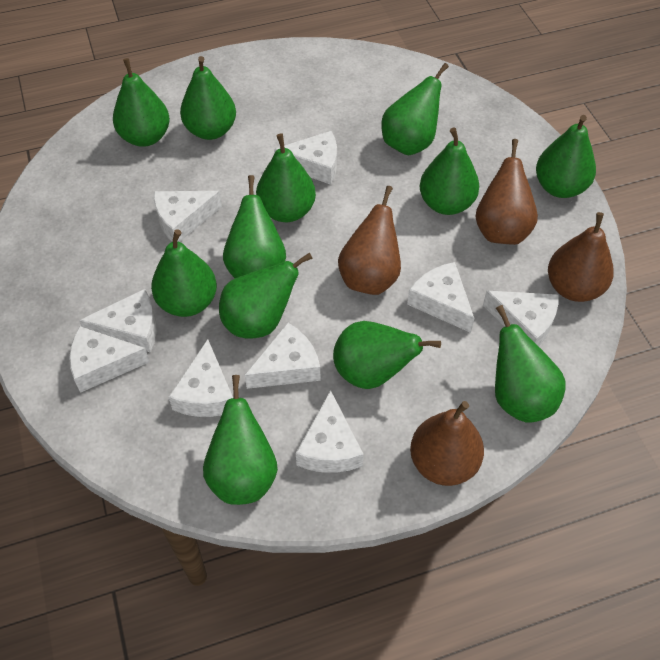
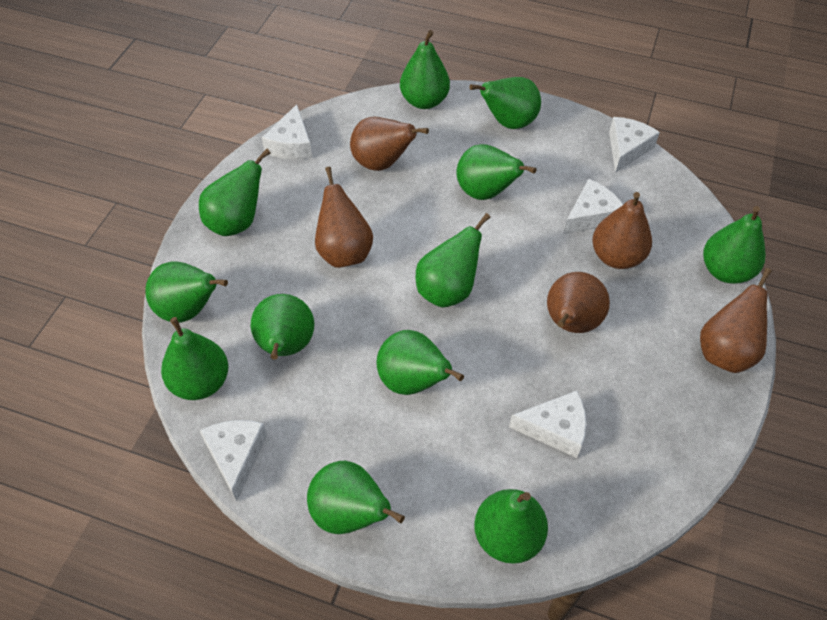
brown pear: [338,186,401,295] [410,401,484,486] [475,139,538,245] [548,212,614,302] = 4 -> [315,167,373,268] [350,117,429,171] [547,272,610,333] [592,192,652,269] [700,268,772,373] = 5
white cheese: [69,326,150,393] [79,289,157,352] [154,191,222,242] [169,339,233,417] [245,323,321,389] [274,131,337,185] [296,390,364,473] [407,262,474,333] [483,291,558,346] = 9 -> [199,420,267,502] [262,104,312,160] [509,391,586,458] [563,179,623,234] [609,117,660,173] = 5

